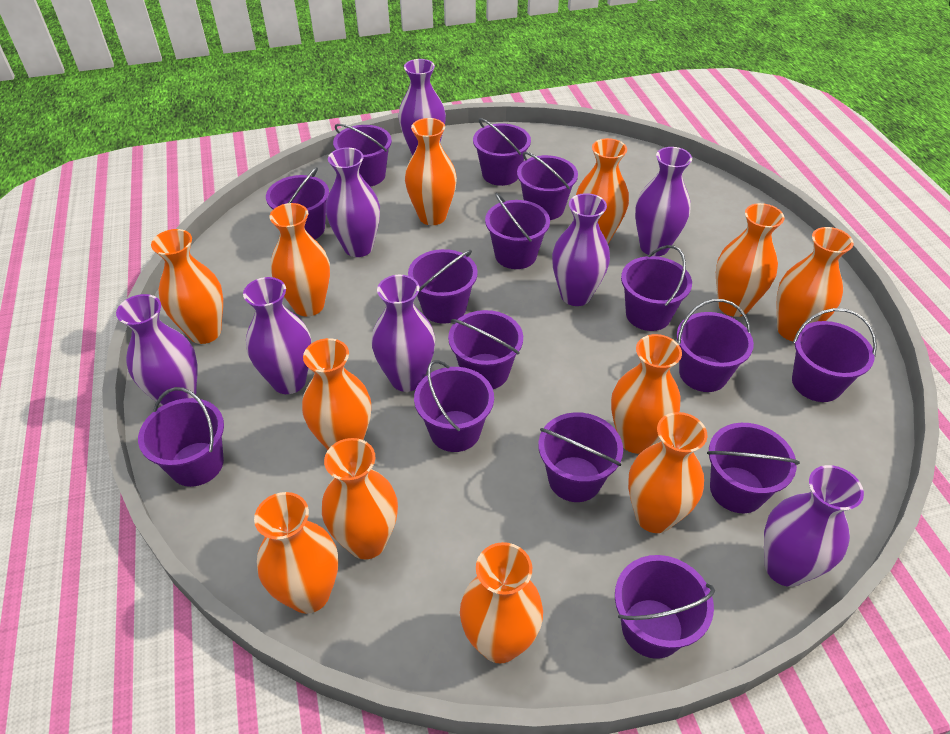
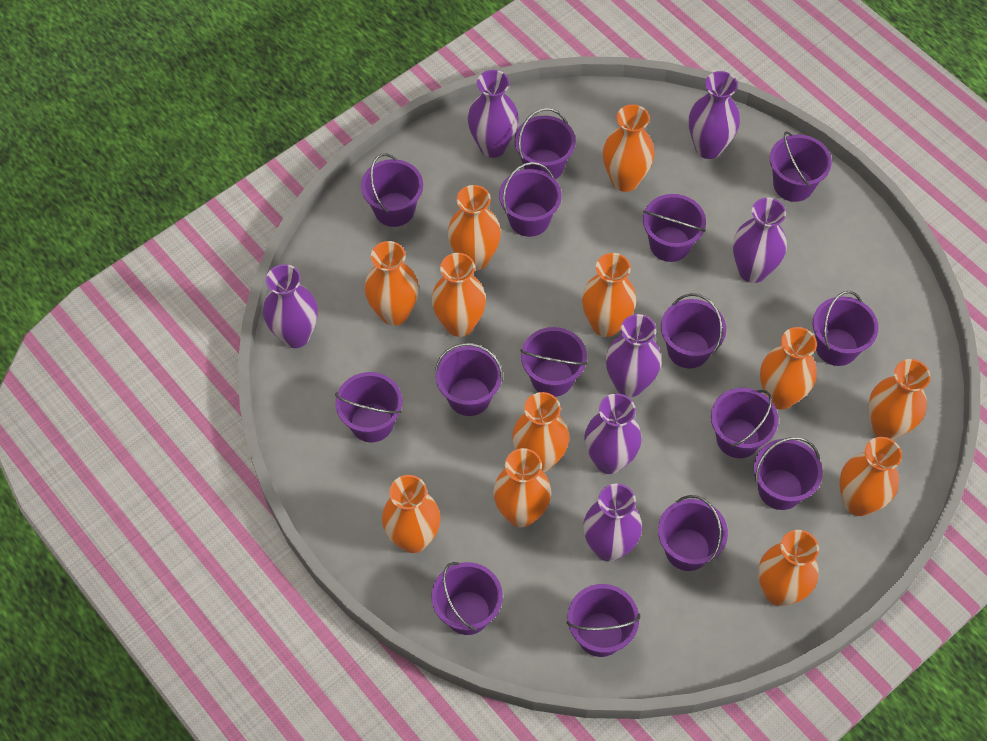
purple vase: [116,294,197,406] [243,277,311,394] [326,147,380,257] [371,275,435,392] [398,59,446,156] [552,193,610,306] [635,147,692,256] [764,465,864,587] = 8 -> [263,264,318,348] [468,70,519,158] [583,483,642,562] [584,393,642,474] [606,314,661,397] [689,71,740,159] [733,198,787,283] = 7

